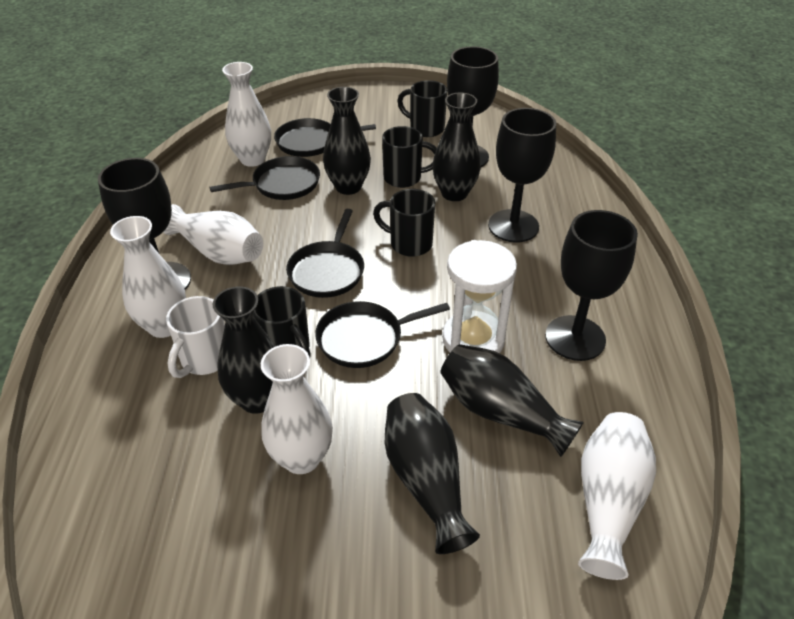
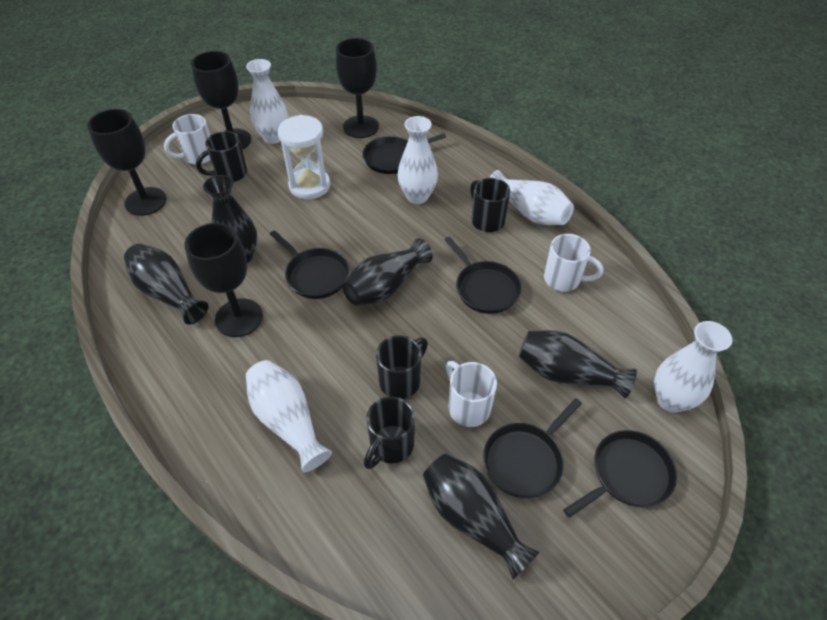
black pan: [210,156,320,200] [274,118,376,157] [286,209,364,298] [315,301,450,368] = 4 -> [270,230,349,299] [363,133,446,174] [444,236,522,314] [483,398,582,498] [563,430,677,518] = 5
white mug: [166,296,225,378] = 1 -> [164,114,210,164] [446,361,497,427] [544,234,603,292] = 3

